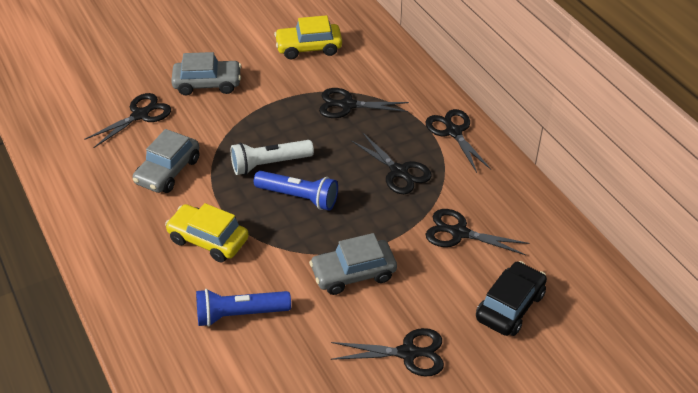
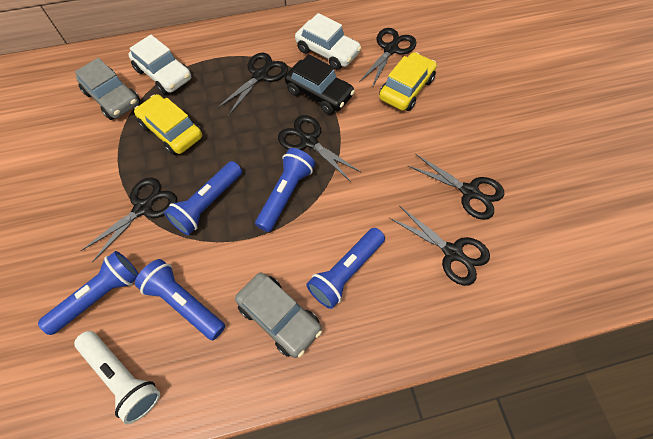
blue flashlight: [196,289,291,327] [254,171,338,211] = 2 -> [38,251,139,335] [135,259,225,340] [164,161,242,235] [255,148,315,232] [306,228,385,309] = 5
grey car: [133,129,199,193] [171,52,241,95] [309,233,397,295] = 3 -> [75,58,140,120] [235,272,322,358] = 2
white car: none = 0 -> [128,35,192,95] [295,13,361,70] = 2

